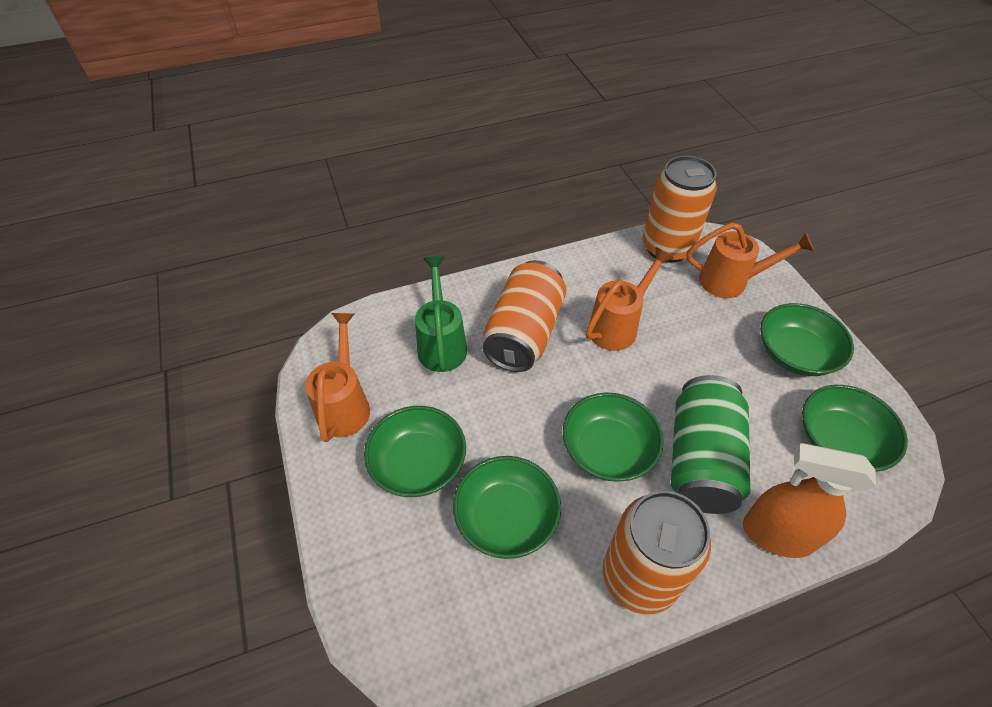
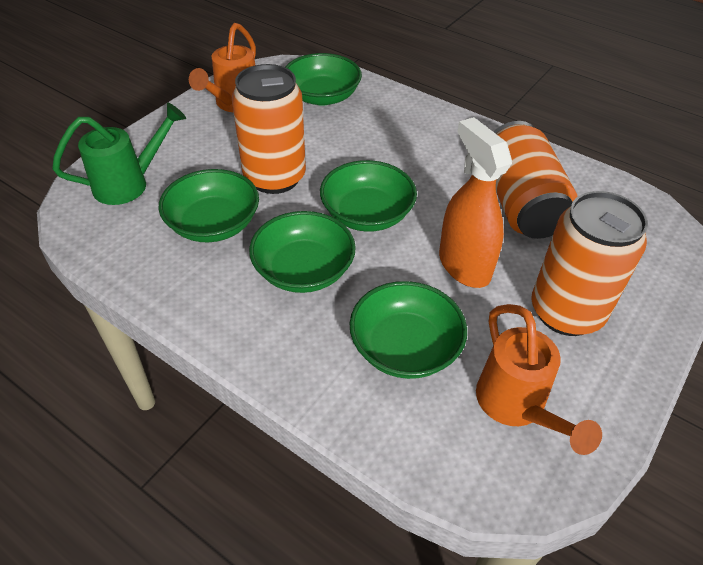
green can: [671,375,751,514] = 1 -> none = 0
orange watering can: [305,313,370,442] [586,247,674,351] [686,223,814,298] = 3 -> [189,23,256,113] [476,304,602,455] = 2

